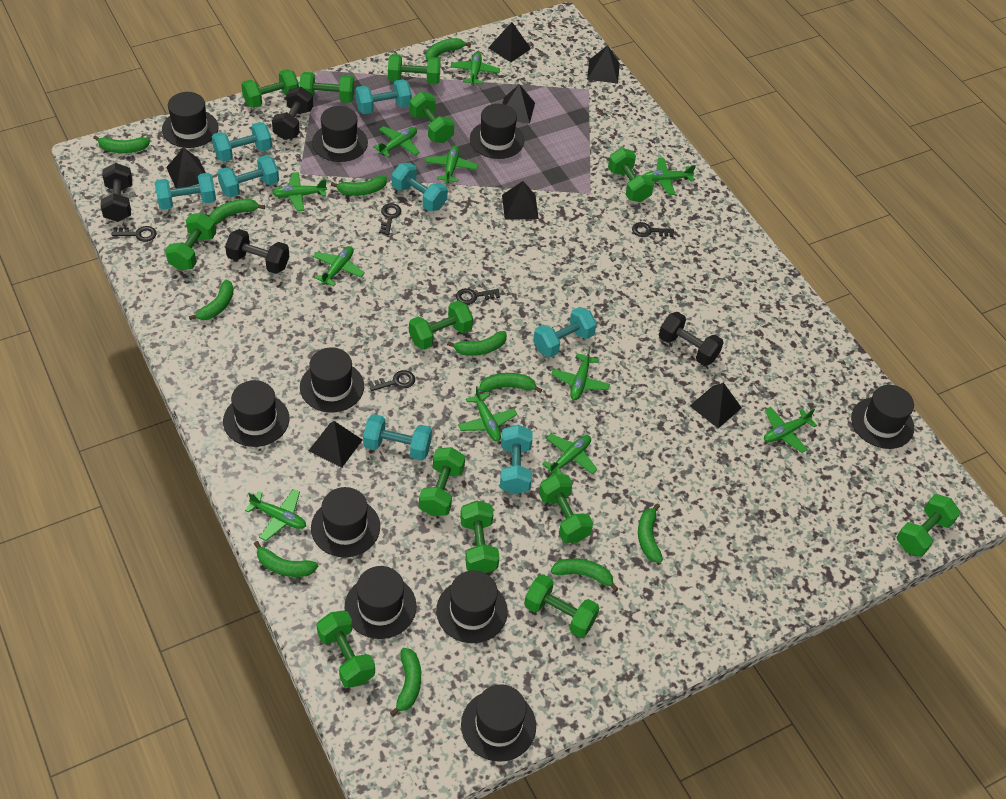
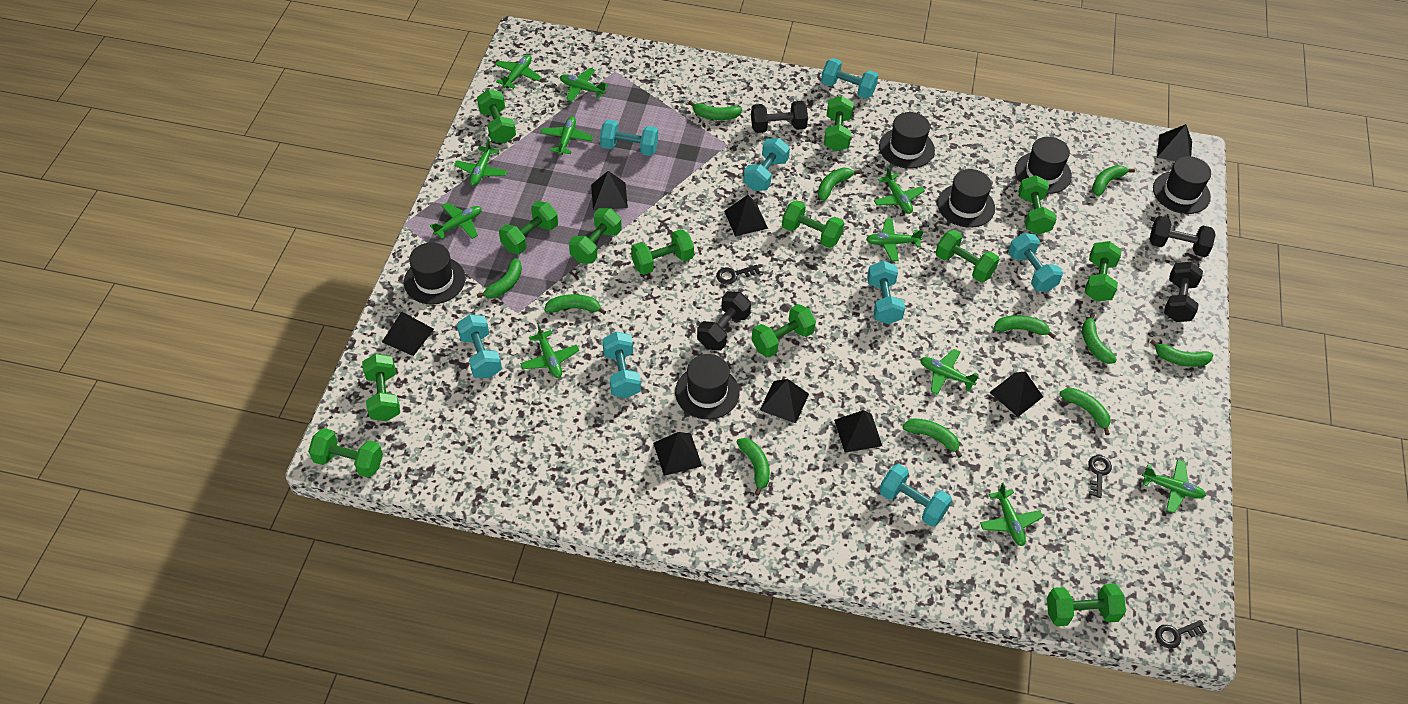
black hat: [162,92,219,148] [223,380,289,447] [300,347,364,413] [311,487,380,557] [312,106,368,162] [344,566,416,639] [436,570,508,643] [461,684,536,762] [470,104,524,159] [851,385,914,449] = 10 -> [404,242,465,305] [675,354,740,419] [879,112,935,169] [937,169,995,228] [1015,137,1072,194] [1153,156,1211,214] = 6
black key: [112,226,157,242] [368,370,415,391] [379,203,401,235] [456,288,500,305] [632,222,674,237] = 5 -> [716,265,760,284] [1088,455,1112,498] [1155,620,1207,648] = 3
black pyramid: [166,147,206,188] [309,421,363,468] [488,22,531,62] [502,84,535,124] [502,181,539,220] [587,45,620,83] [690,383,742,429] = 7 -> [382,311,434,356] [591,171,628,210] [653,432,702,476] [724,195,768,236] [760,379,809,423] [834,410,882,453] [989,371,1043,417] [1157,124,1192,161] = 8

